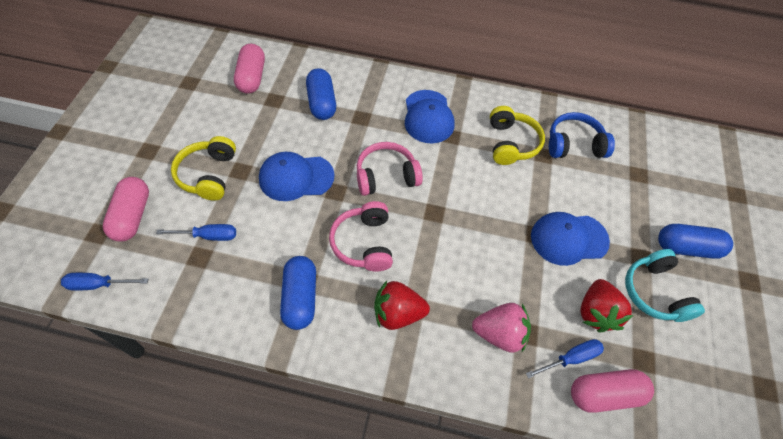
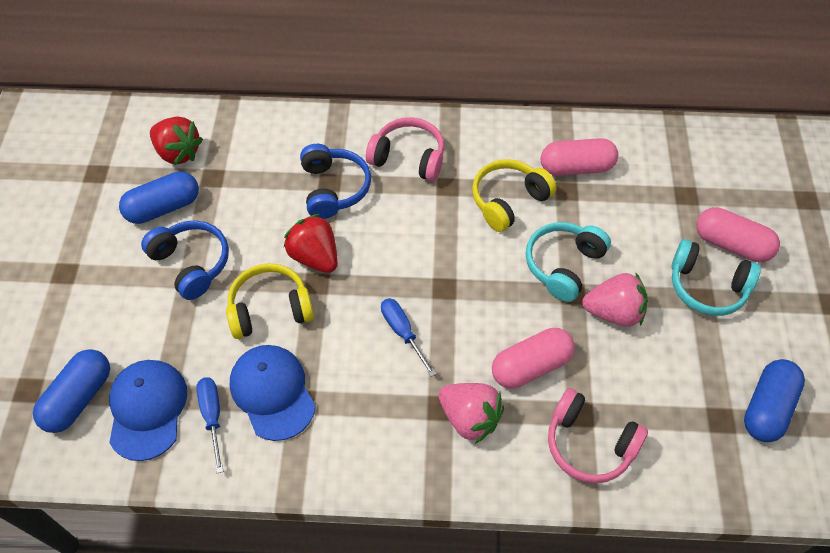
blue cap: [259,152,335,201] [405,90,454,144] [531,212,610,266] = 3 -> [109,360,187,461] [230,345,316,441] = 2
blue headphones: [549,112,615,158] = 1 -> [141,220,229,300] [300,144,371,219] = 2
blue screwdriver: [61,273,148,291] [156,224,236,241] [526,339,604,379] = 3 -> [196,377,223,473] [381,298,436,377] = 2
pink strawberry: [472,303,531,353] = 1 -> [439,383,504,444] [582,273,648,327] = 2
turquoise headphones: [625,249,705,322] = 1 -> [526,222,611,302] [672,239,761,316] = 2

